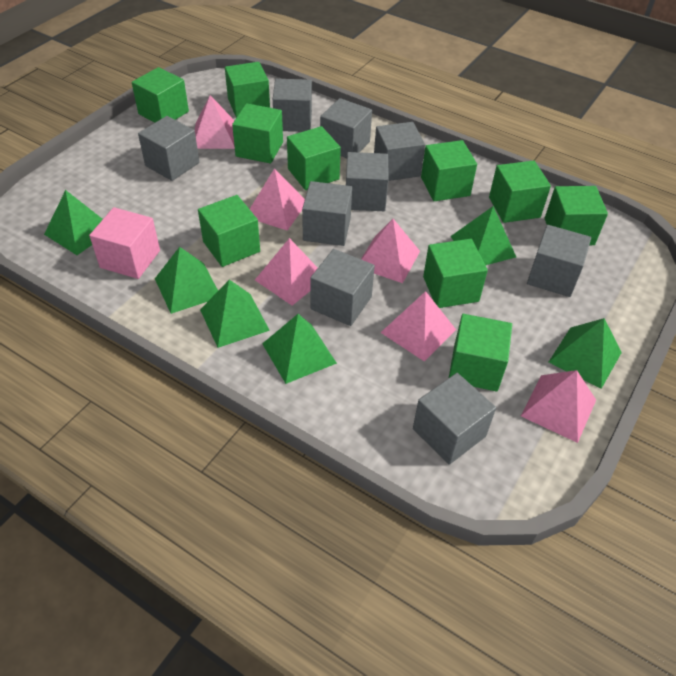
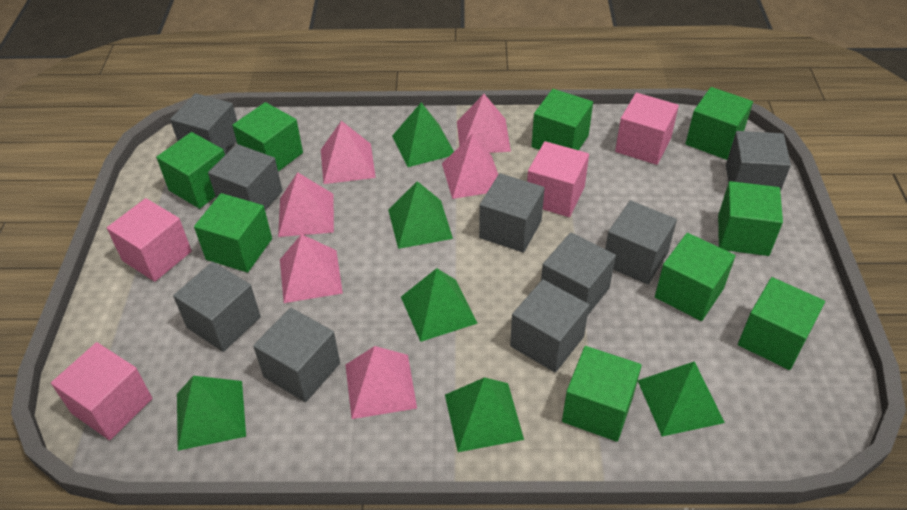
green cube: [132,67,189,123] [198,195,260,267] [225,62,270,117] [232,103,283,163] [287,126,341,190] [421,140,477,201] [423,239,488,308] [449,314,512,392] [489,161,551,223] [545,186,608,245] = 10 -> [156,132,225,209] [194,193,272,273] [232,102,303,171] [532,89,593,150] [562,346,642,442] [655,233,736,321] [685,87,753,160] [718,181,783,256] [738,277,825,370] = 9
pink cube: [89,207,160,279] = 1 -> [51,342,152,440] [107,198,192,282] [527,141,589,217] [615,93,679,165] = 4

